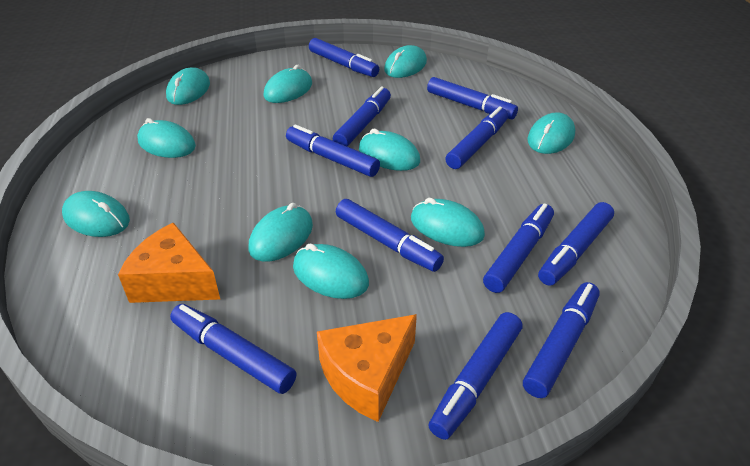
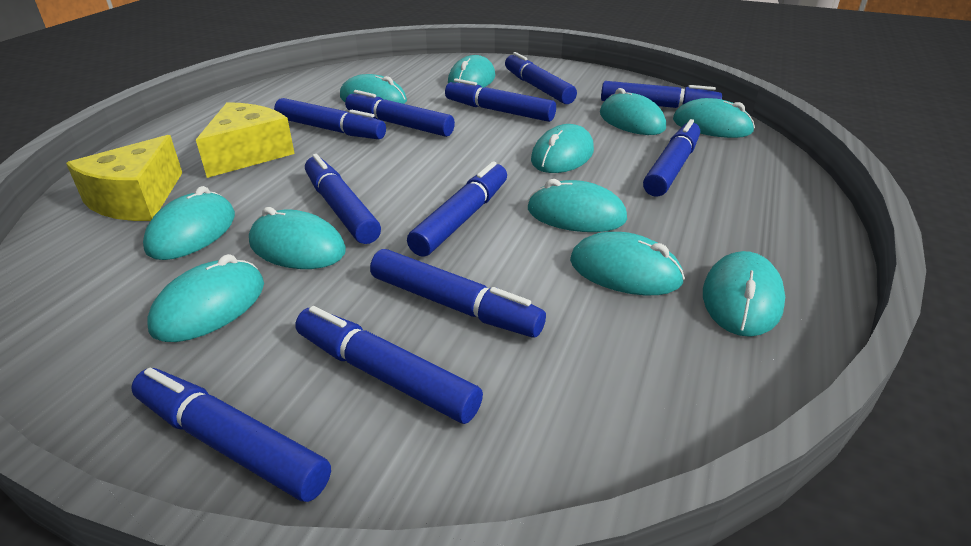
orange cheese: [118,223,220,303] [317,314,417,422] = 2 -> none = 0
turquoise mouse: [62,191,130,237] [137,118,196,158] [166,67,210,105] [249,203,313,262] [264,65,312,103] [293,243,369,299] [359,129,420,171] [384,45,427,78] [411,198,485,247] [528,112,575,154] = 10 -> [143,186,235,260] [147,254,264,342] [249,207,346,269] [340,74,407,104] [448,55,495,88] [528,179,627,232] [531,124,594,173] [570,232,685,295] [600,88,666,135] [673,98,755,138] [703,251,785,337] = 11
yellow cheese: none = 0 -> [66,135,182,221] [196,102,295,178] = 2

